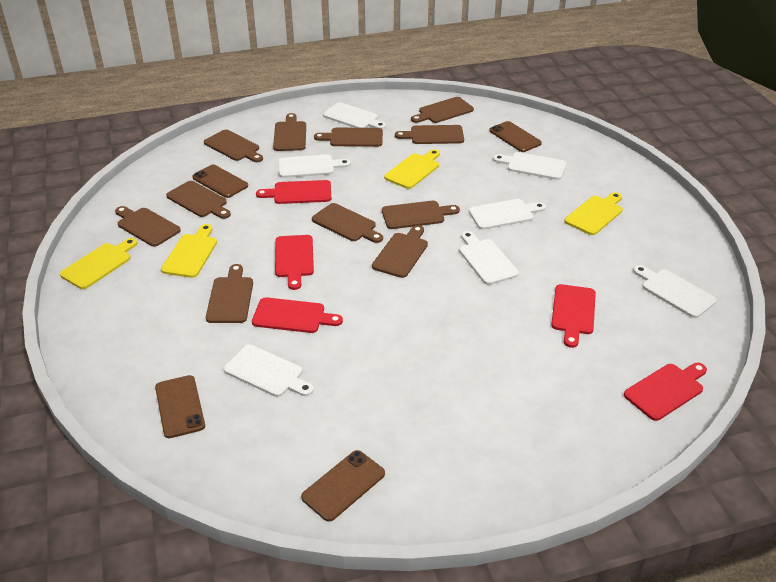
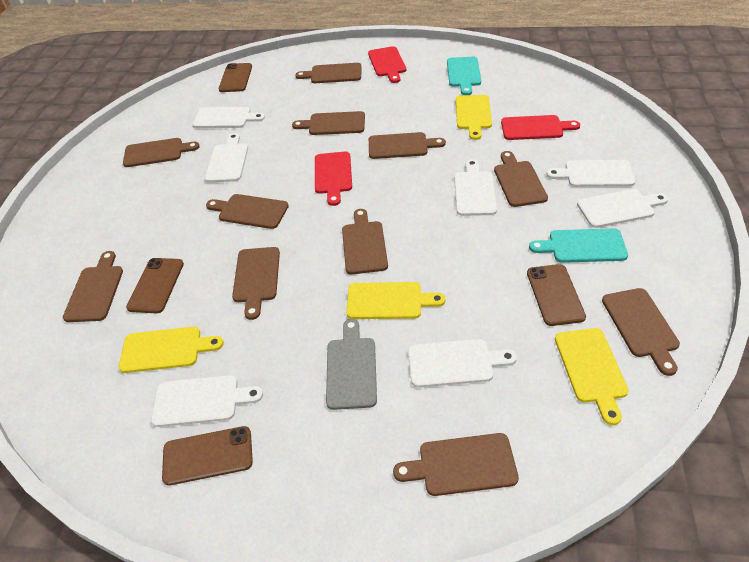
grey cutting board: none = 0 -> [326,319,377,410] = 1
red cutting board: [252,297,343,333] [256,180,331,204] [275,235,314,290] [551,284,596,348] [624,363,707,421] = 5 -> [315,152,352,206] [368,46,406,83] [501,115,580,140] = 3
turquoise cutting board: none = 0 -> [447,57,481,95] [529,228,628,263] = 2

